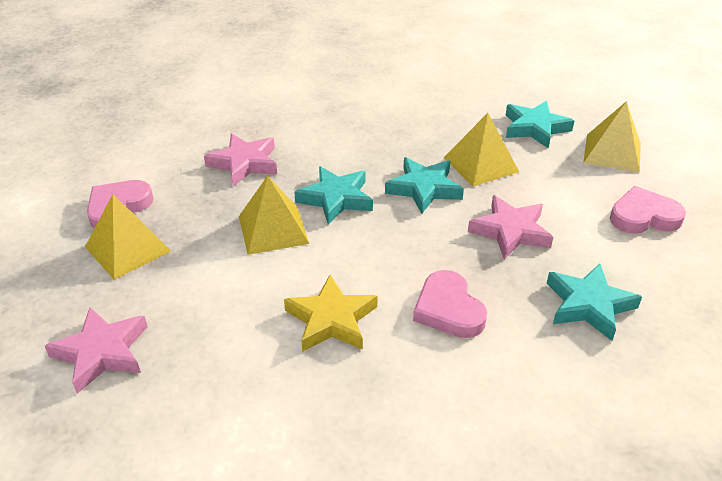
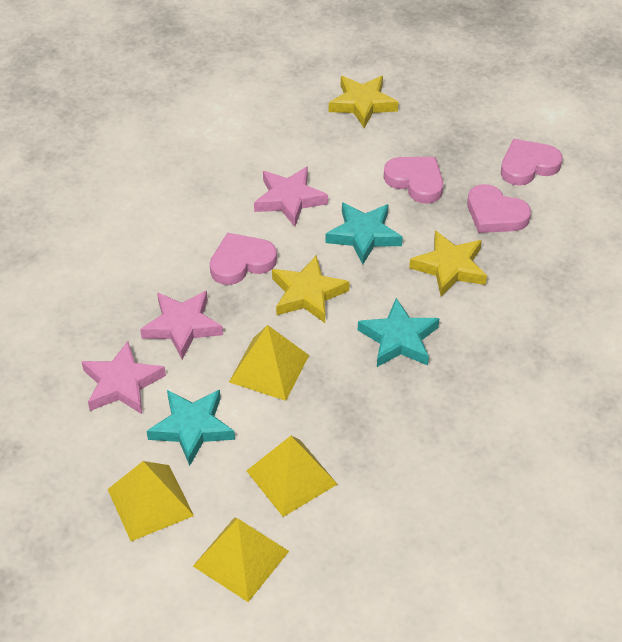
pink heart: [87,180,154,229] [413,270,487,338] [610,186,686,234] = 3 -> [210,233,277,285] [384,157,443,204] [467,184,531,233] [501,139,562,186] = 4
turquoise star: [295,166,373,225] [385,157,464,214] [506,101,574,148] [546,264,642,341] = 4 -> [147,390,235,466] [325,202,403,264] [358,298,440,367] = 3
yellow star: [284,275,378,352] = 1 -> [272,255,350,323] [329,76,399,128] [409,230,487,296] = 3

